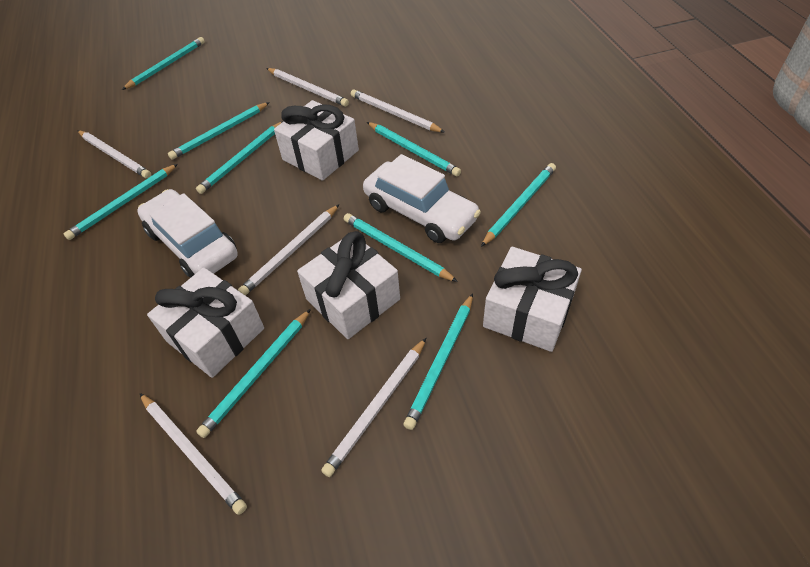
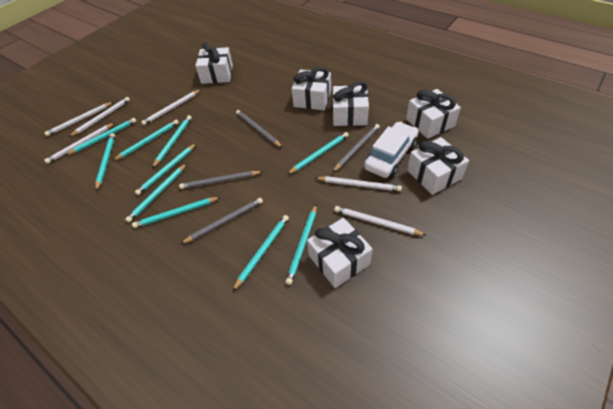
grey pencil: none = 0 -> [179,171,263,189] [181,198,263,244] [236,110,283,148] [333,124,380,172] = 4
turquoise pencil: [64,164,178,240] [122,37,205,90] [168,102,270,160] [196,121,283,194] [196,309,311,438] [344,213,458,282] [367,122,461,177] [403,293,473,430] [481,163,556,247] = 9 -> [66,118,137,155] [95,133,115,191] [113,120,179,161] [125,163,187,223] [132,197,220,228] [135,143,197,195] [152,115,192,168] [232,215,289,292] [285,204,317,285] [288,132,349,174] = 10
white car: [137,189,238,278] [363,154,481,243] = 2 -> [364,122,418,178] = 1
white gift: [147,268,264,378] [274,100,359,181] [297,231,400,339] [483,247,582,352] = 4 -> [195,42,233,84] [291,67,331,110] [307,218,373,288] [333,81,369,126] [406,89,461,139] [407,137,469,195] = 6

